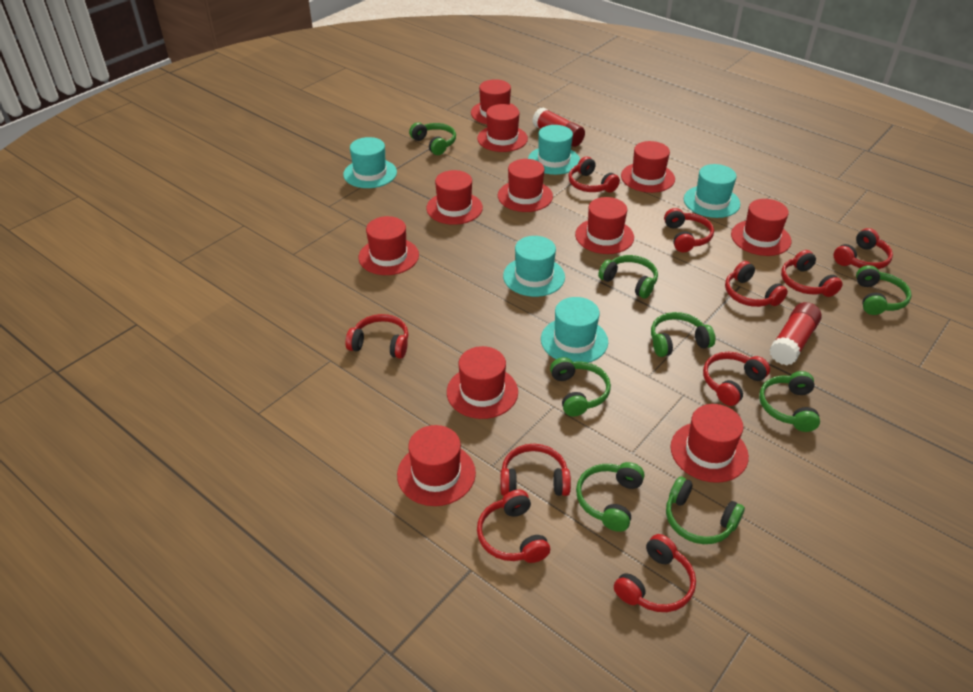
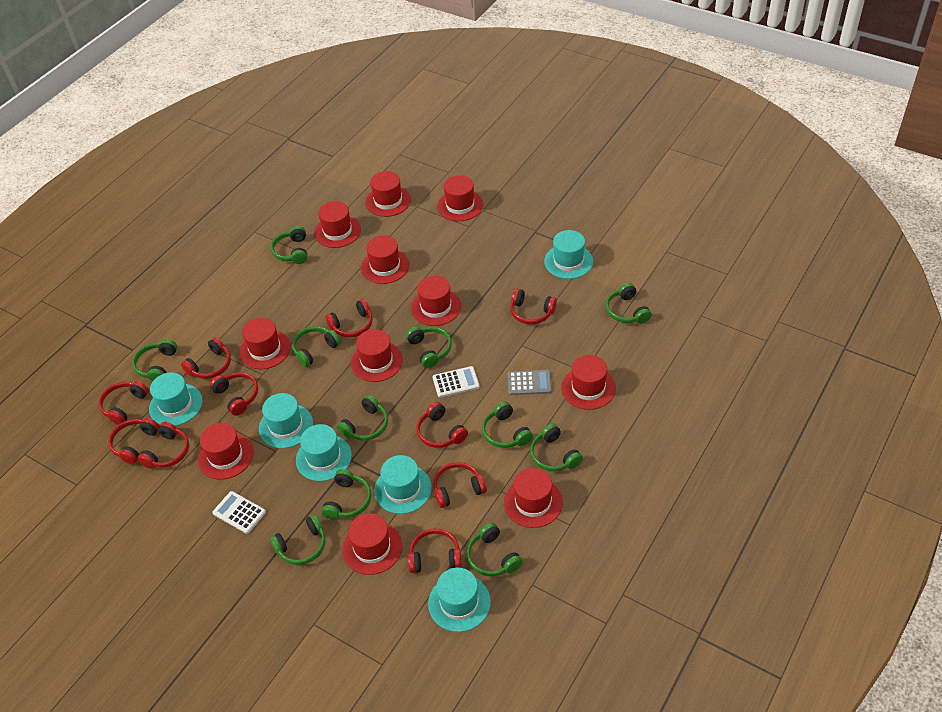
green headphones: [409,122,456,155] [550,357,611,416] [576,462,644,532] [598,255,658,298] [651,312,715,357] [666,476,745,544] [759,371,820,432] [856,265,911,315] = 8 -> [132,339,178,381] [270,514,326,565] [271,226,307,264] [292,326,341,367] [321,469,372,520] [337,395,388,441] [406,327,452,368] [467,523,523,576] [482,401,533,448] [530,424,583,471] [606,283,652,324] = 11
grey calculator: none = 0 -> [508,370,552,395] = 1
red glue stick: [532,107,585,147] [769,302,822,365] = 2 -> none = 0
turquoise hat: [343,137,397,188] [503,236,565,297] [528,125,580,175] [541,297,608,363] [684,164,740,218] = 5 -> [149,372,202,426] [259,393,313,449] [296,424,352,481] [374,455,432,514] [428,568,491,632] [544,230,593,279] = 6
white calculator: none = 0 -> [212,491,266,534] [432,366,480,398] = 2

